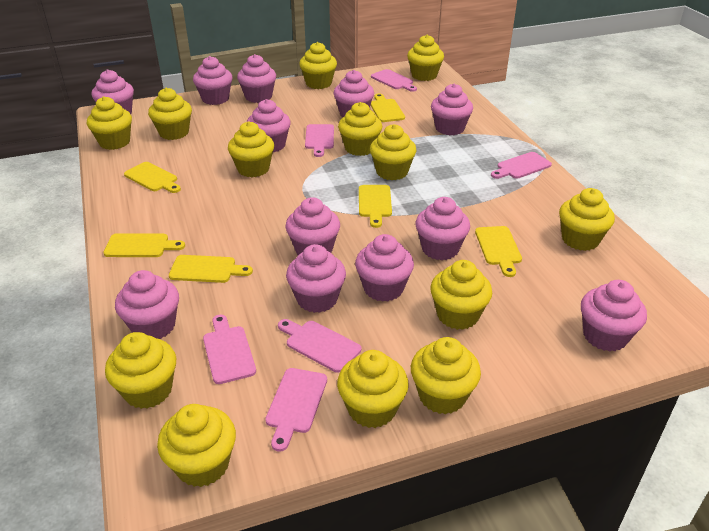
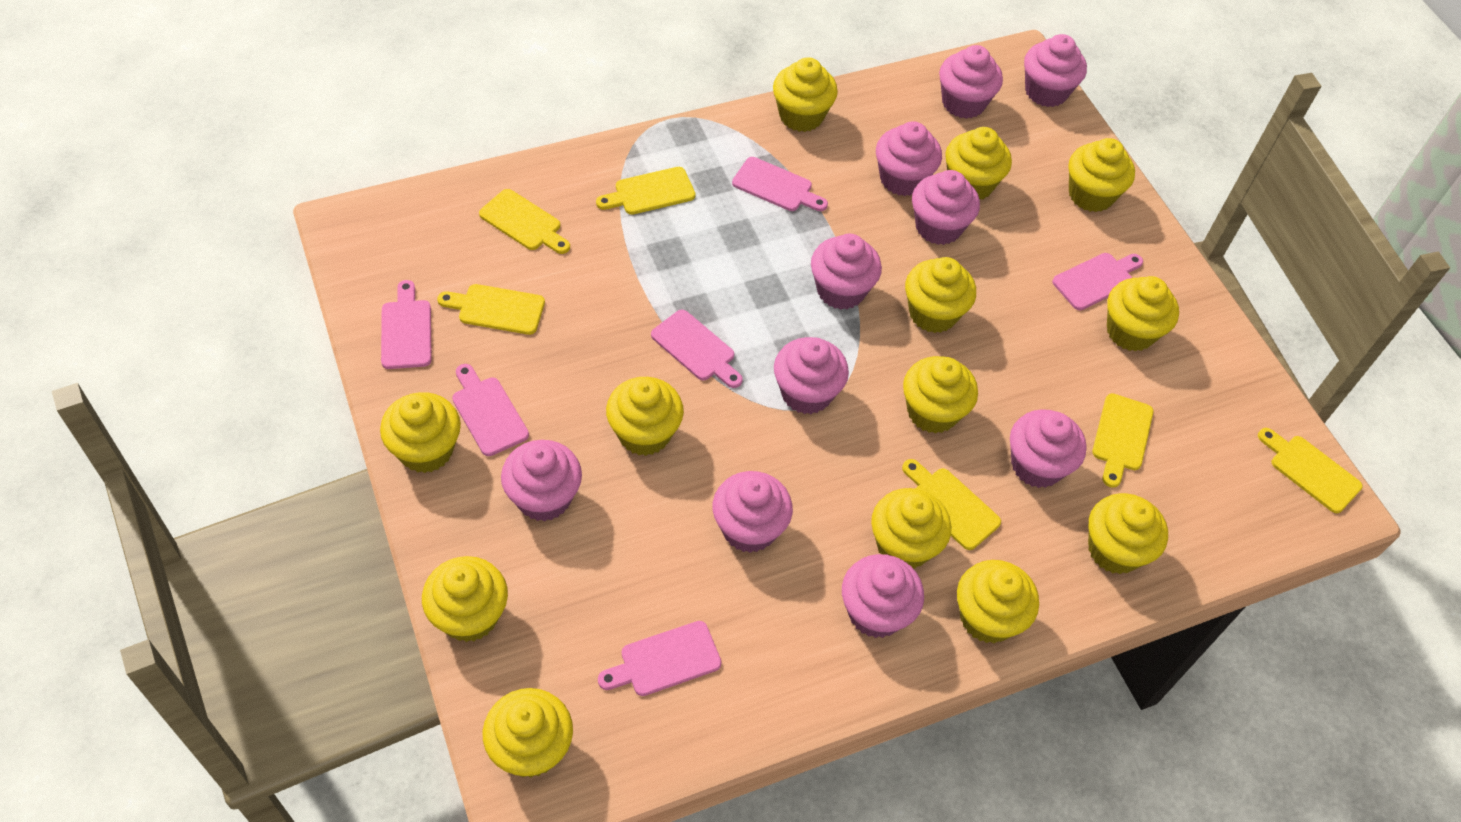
pink cupcake: [92,70,134,114] [115,270,179,339] [193,56,233,105] [237,54,276,103] [247,99,291,152] [286,197,340,255] [286,244,346,313] [333,70,374,117] [355,234,414,302] [416,197,470,260] [431,84,473,135] [581,280,647,352] = 12 -> [501,440,582,521] [712,471,793,553] [774,337,849,414] [811,234,882,310] [842,554,924,638] [876,121,942,196] [912,170,980,245] [939,45,1003,119] [1010,409,1086,488] [1024,34,1087,107] = 10

